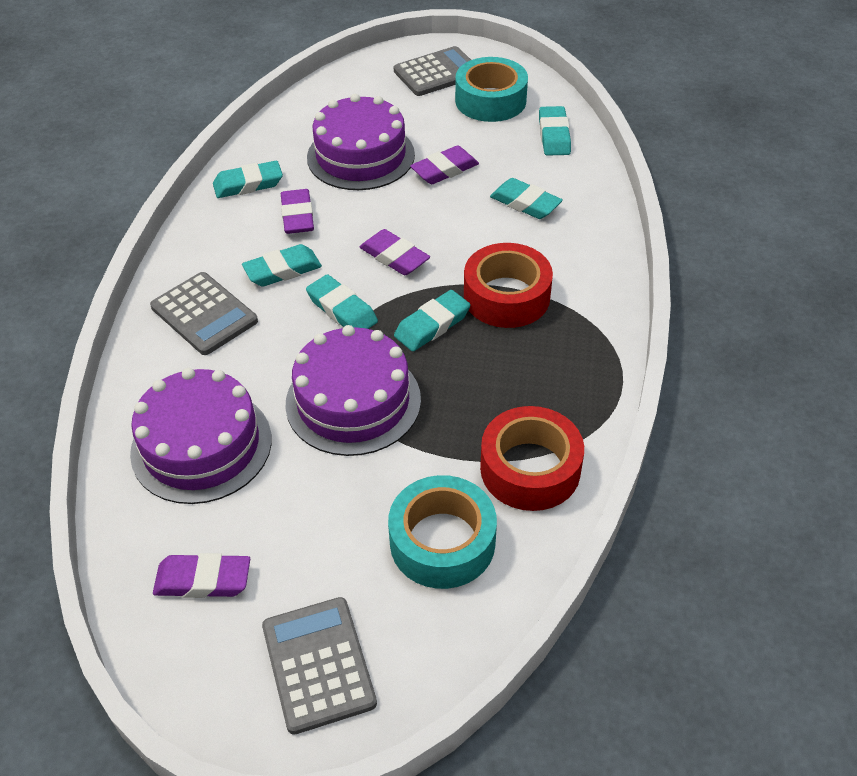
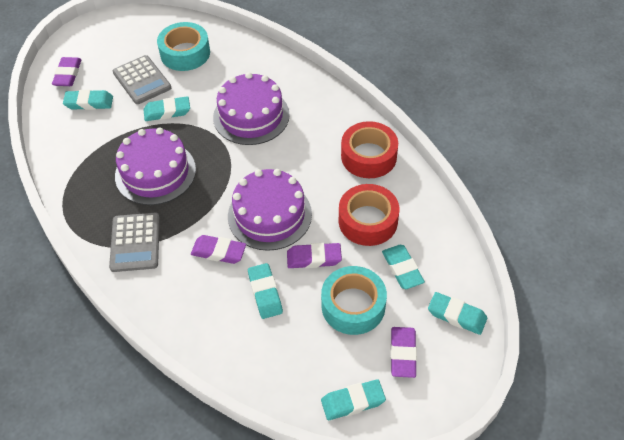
grey calculator: [150,272,258,355] [262,597,377,735] [394,46,471,96] = 3 -> [109,213,160,272] [113,55,171,104] = 2

